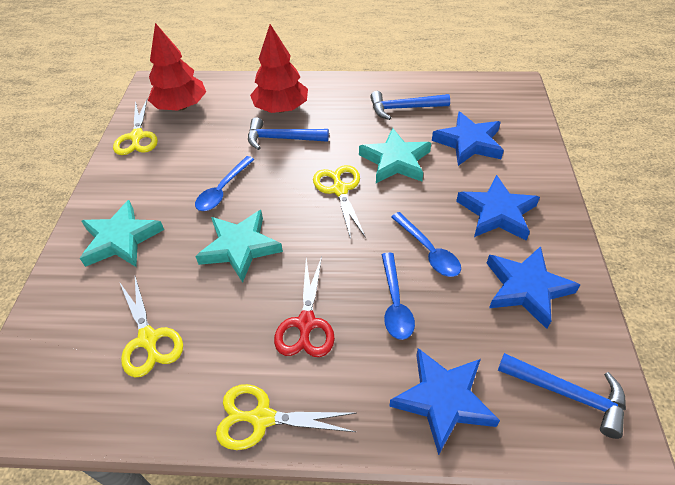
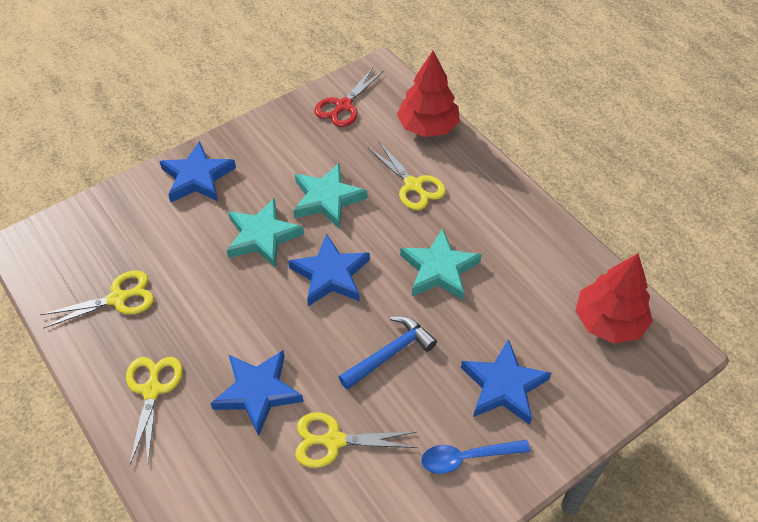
blue hammer: [248,117,329,150] [370,91,450,120] [498,353,626,439] = 3 -> [339,316,437,390] = 1
blue spoon: [195,156,255,211] [381,252,415,340] [391,212,461,277] = 3 -> [421,440,530,474] = 1

